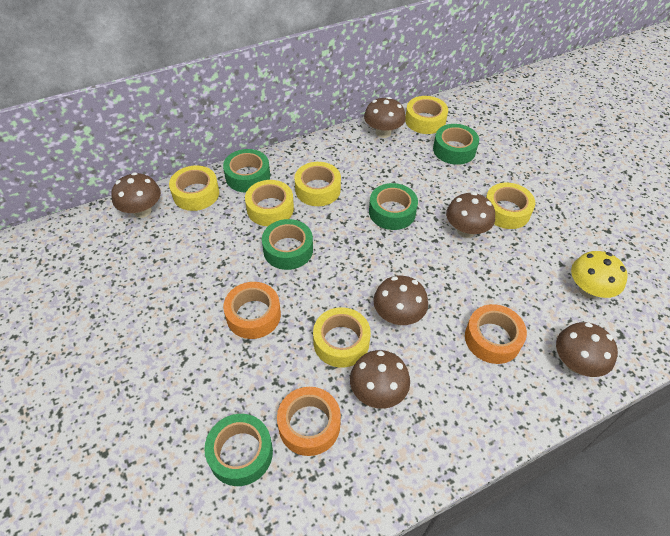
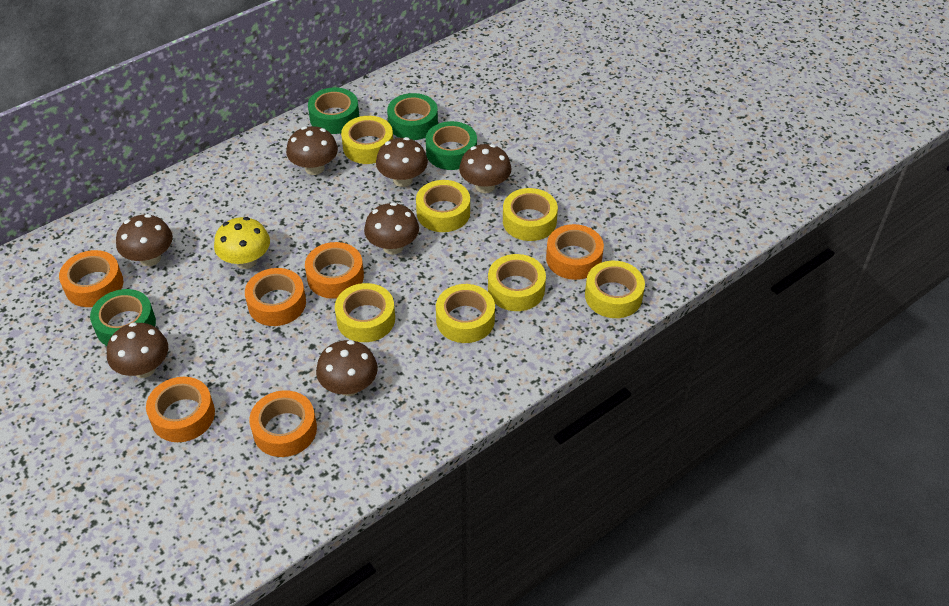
brown mushroom: [112,173,161,218] [350,350,410,409] [364,97,406,138] [373,276,428,325] [446,192,495,238] [556,322,618,377] = 6 -> [107,322,168,378] [116,214,173,266] [286,126,338,175] [316,340,378,396] [364,202,419,255] [376,137,428,187] [459,144,512,193] = 7
green tape: [204,414,273,486] [223,149,270,193] [262,219,313,270] [369,183,418,230] [433,124,479,165] = 5 -> [90,289,156,346] [308,87,359,134] [387,93,438,140] [426,121,477,170] = 4
orange tape: [223,282,281,339] [277,387,341,456] [465,304,527,364] = 3 -> [59,250,123,307] [146,377,215,442] [245,268,306,326] [249,390,317,457] [305,242,364,299] [546,224,604,280] = 6
yellow tape: [169,165,219,211] [245,180,294,226] [294,162,341,206] [313,307,371,368] [405,96,448,134] [486,182,535,229] = 6 -> [335,283,395,342] [341,116,393,164] [416,180,470,232] [436,284,495,343] [488,254,546,311] [503,188,558,241] [585,261,645,318] = 7

